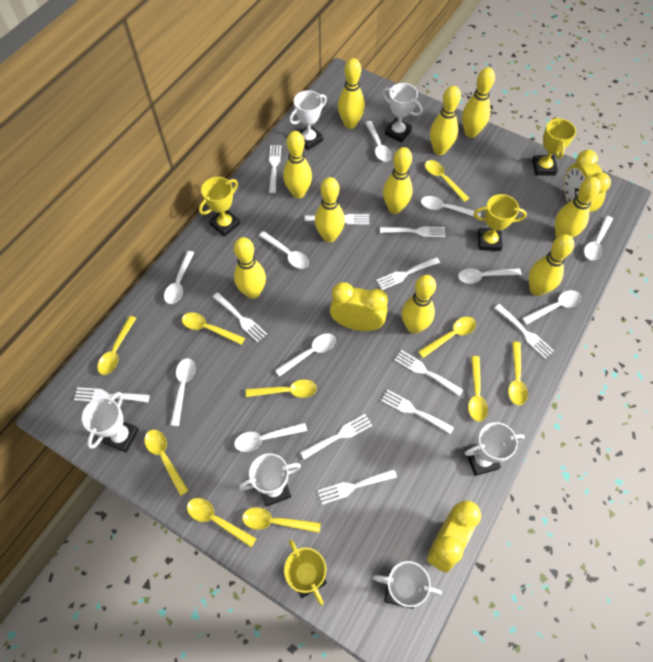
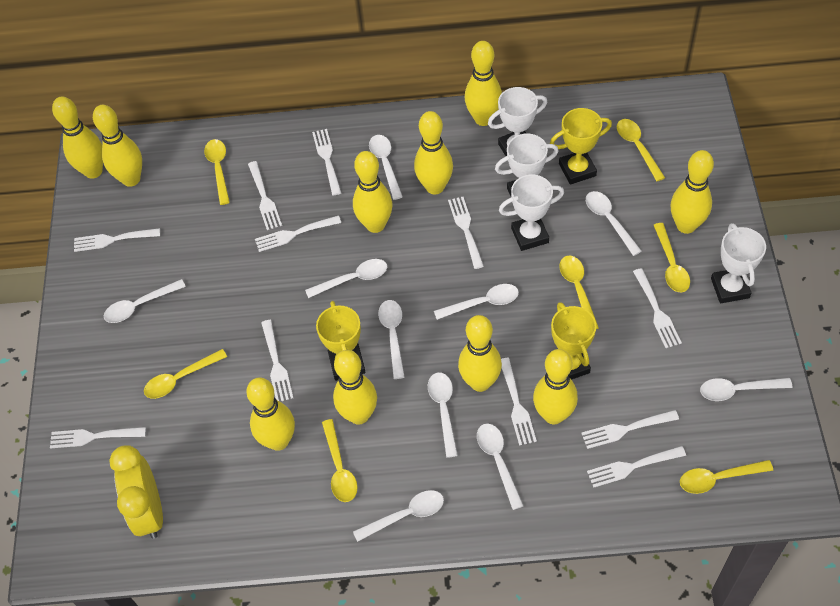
white trophy: [82,392,139,452] [239,453,301,507] [289,90,327,150] [373,561,442,609] [382,83,423,143] [465,422,525,476] = 6 -> [488,87,547,156] [495,133,558,196] [499,175,564,251] [711,223,766,303] = 4
yellow clock: [330,282,388,331] [427,501,481,573] [564,150,611,212] = 3 -> [109,445,163,539] = 1
yellow spoon: [97,316,136,375] [145,430,189,496] [182,312,245,345] [187,498,256,548] [242,507,321,533] [246,380,317,398] [418,317,476,358] [425,160,469,202] [468,356,488,421] [508,342,528,405] = 10 -> [144,349,227,399] [204,139,230,205] [322,419,358,502] [559,256,599,329] [617,119,665,181] [654,223,690,292] [680,460,773,494] = 7
yellow trophy: [199,177,240,237] [284,540,327,605] [473,194,527,251] [532,117,576,176] = 4 -> [316,301,366,381] [549,302,596,380] [550,108,612,185] = 3

